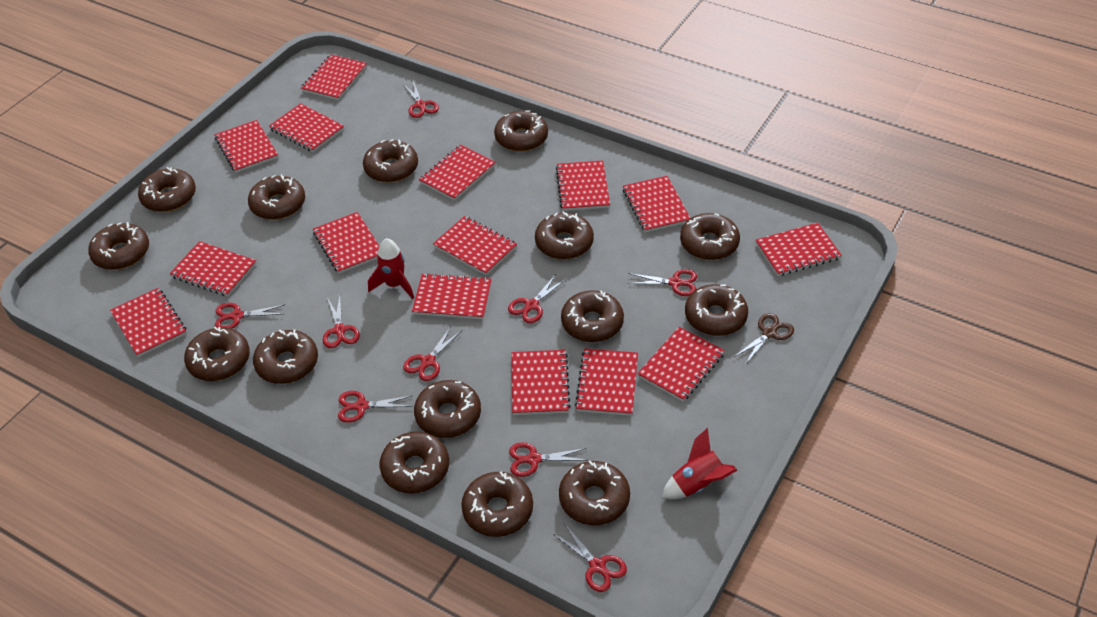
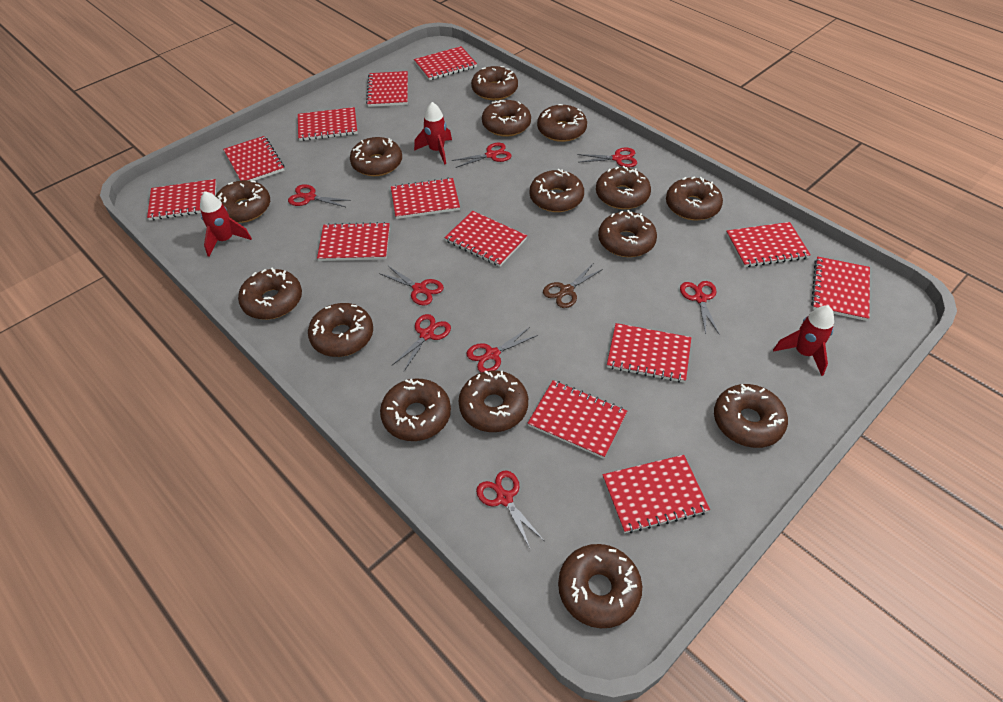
red notebook: [110,288,187,357] [170,241,256,296] [215,120,278,173] [269,103,344,152] [301,54,367,100] [313,212,379,274] [412,273,492,319] [419,145,496,201] [433,216,517,275] [512,350,570,415] [556,161,610,211] [575,349,638,416] [623,176,690,232] [637,327,725,402] [756,223,842,276] = 15 -> [147,179,216,220] [223,136,284,181] [298,107,358,141] [317,222,390,261] [366,71,408,107] [391,178,460,219] [414,46,477,80] [444,211,527,267] [528,380,627,459] [602,455,710,533] [607,323,691,383] [726,222,811,267] [811,257,870,321] = 13
red rocket: [368,238,414,299] [662,428,737,500] = 2 -> [200,191,252,257] [414,102,452,165] [773,305,834,376] = 3
red scissors: [215,303,284,329] [323,296,360,348] [338,391,413,423] [403,81,439,118] [403,326,462,381] [508,274,566,323] [509,442,587,477] [553,525,627,592] [628,269,697,296] = 9 -> [288,184,351,207] [379,265,444,306] [392,314,451,371] [452,143,512,168] [466,327,538,373] [476,471,543,548] [577,148,637,168] [680,281,720,335] = 8

